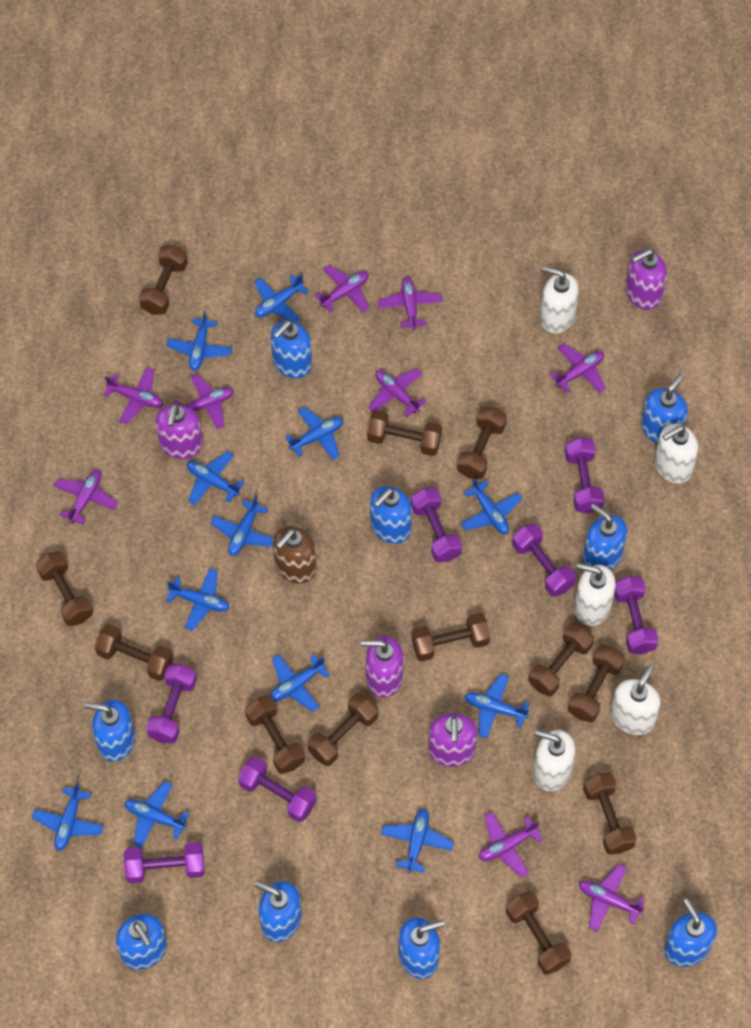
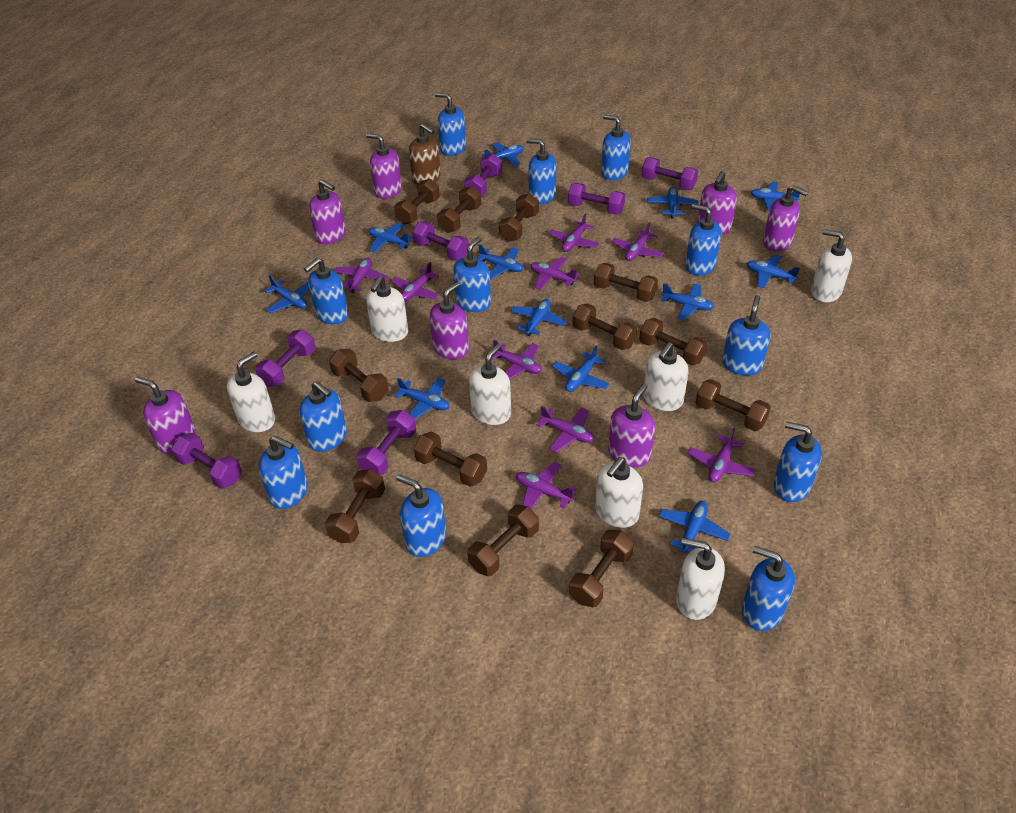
blue soap dispenser: [84,700,135,762] [116,914,167,970] [255,881,302,942] [271,320,312,378] [370,486,412,544] [398,917,445,979] [583,504,627,570] [641,373,688,444] [664,899,717,967] = 9 -> [258,436,308,509] [299,381,347,452] [304,258,349,324] [396,474,446,557] [435,92,466,156] [453,237,491,312] [526,138,556,204] [601,114,631,180] [685,204,721,275] [722,295,770,375] [742,546,795,631] [774,421,822,502] = 12
purple soap dispenser: [156,404,203,459] [361,636,403,698] [429,713,477,767] [626,249,667,310] = 4 -> [135,377,196,454] [309,179,346,244] [366,133,402,199] [429,282,469,359] [608,383,655,467] [697,171,737,235] [763,185,808,252] = 7
white soap dispenser: [533,730,576,791] [540,266,579,333] [574,563,616,626] [611,665,661,735] [655,424,698,484] = 5 -> [227,352,275,432] [366,276,408,342] [469,343,511,425] [595,457,643,528] [643,342,689,411] [676,538,725,620] [811,229,852,302] = 7

